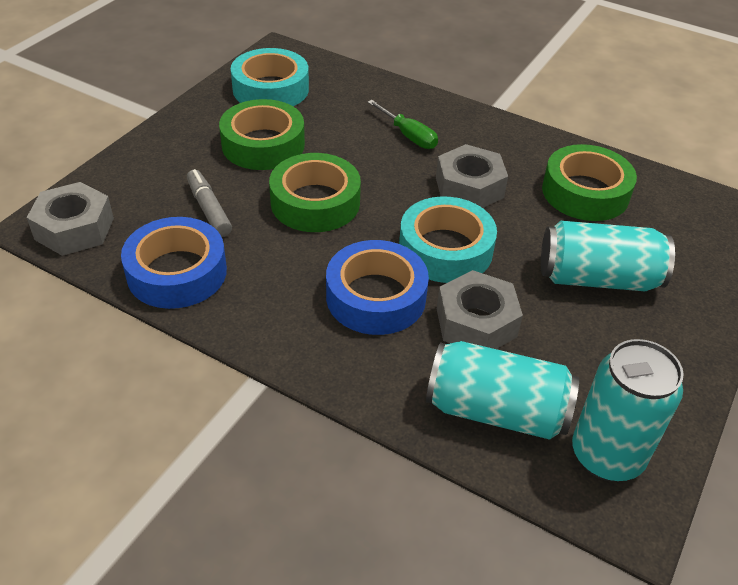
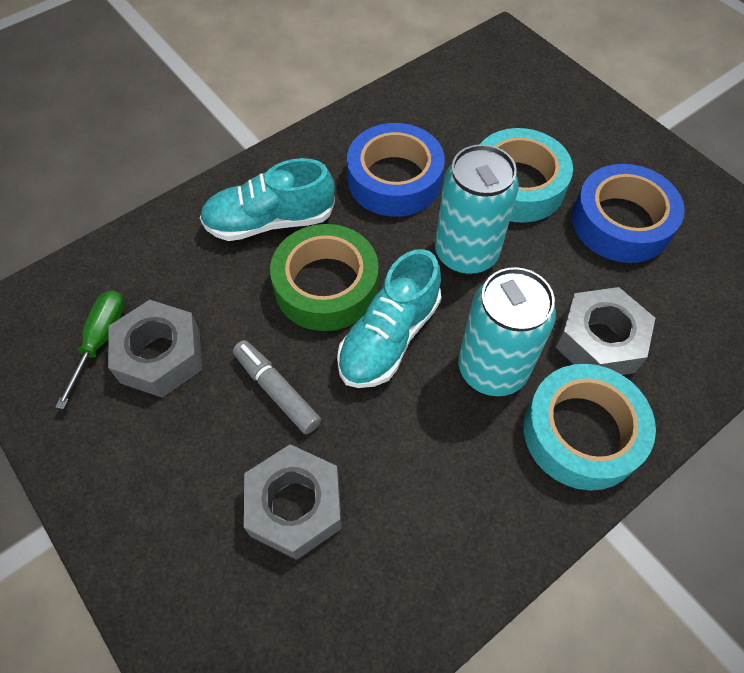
green tape: [219,99,305,170] [269,153,361,232] [542,144,637,221] = 3 -> [270,224,379,331] = 1
turquoise can: [426,341,579,440] [541,221,675,291] [572,339,684,482] = 3 -> [435,144,519,275] [458,267,556,396] = 2
turquoise shoe: none = 0 -> [200,158,335,241] [337,249,441,388] = 2

